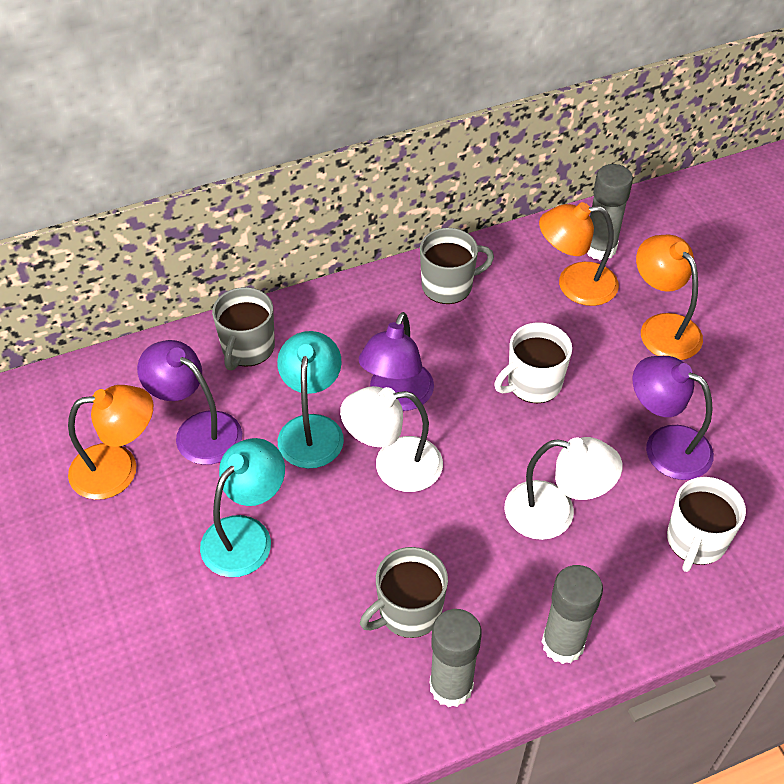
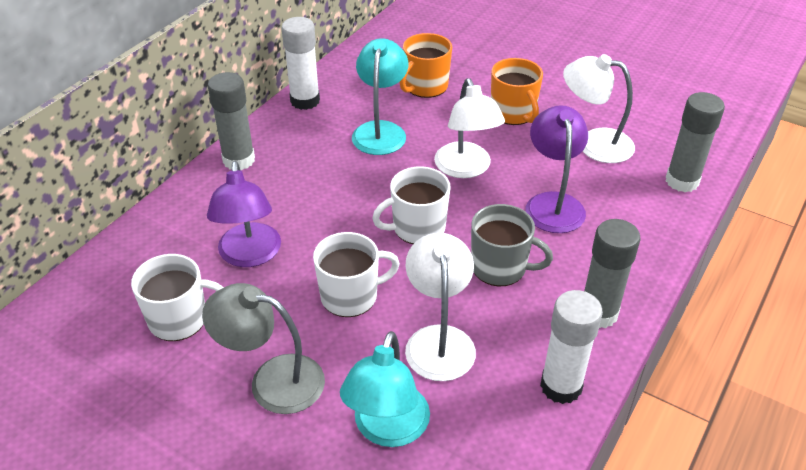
grey lamp: none = 0 -> [202,283,325,414] = 1
grey mug: [212,287,275,370] [360,547,448,638] [420,228,494,304] = 3 -> [471,204,553,286] = 1
orange lamp: [68,385,153,500] [539,202,619,306] [636,235,703,360] = 3 -> none = 0
orange mug: none = 0 -> [399,33,452,98] [491,58,543,125] = 2
purple lamp: [137,340,242,465] [359,312,434,411] [633,356,714,480] = 3 -> [207,161,281,267] [525,105,588,233] = 2
white glue stick: none = 0 -> [281,17,320,110] [540,290,603,404] = 2
white lamp: [340,386,443,492] [504,437,623,540] = 2 -> [405,233,476,381] [434,78,505,178] [563,54,635,163] = 3
white mug: [494,322,572,403] [667,477,746,572] = 2 -> [131,254,224,341] [313,232,400,317] [372,166,451,244] = 3

